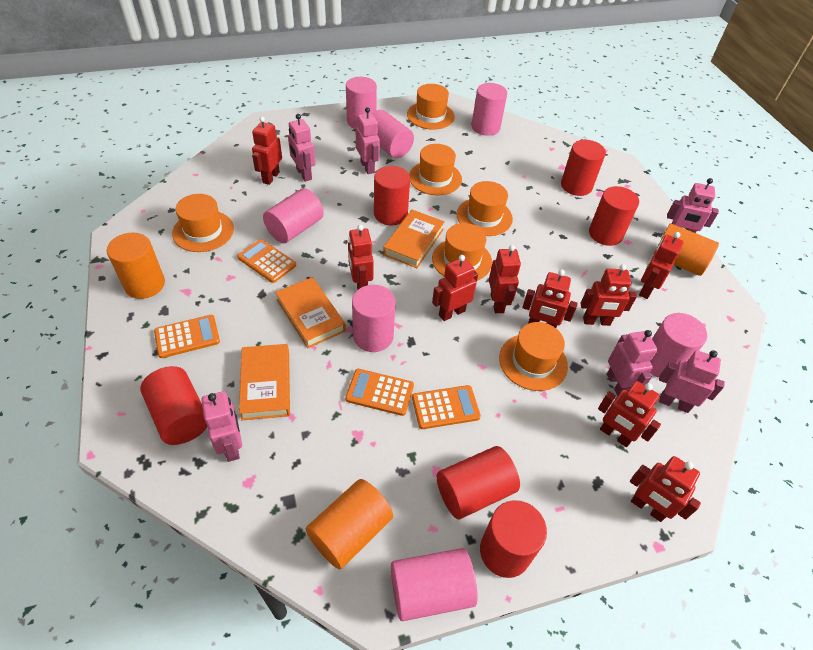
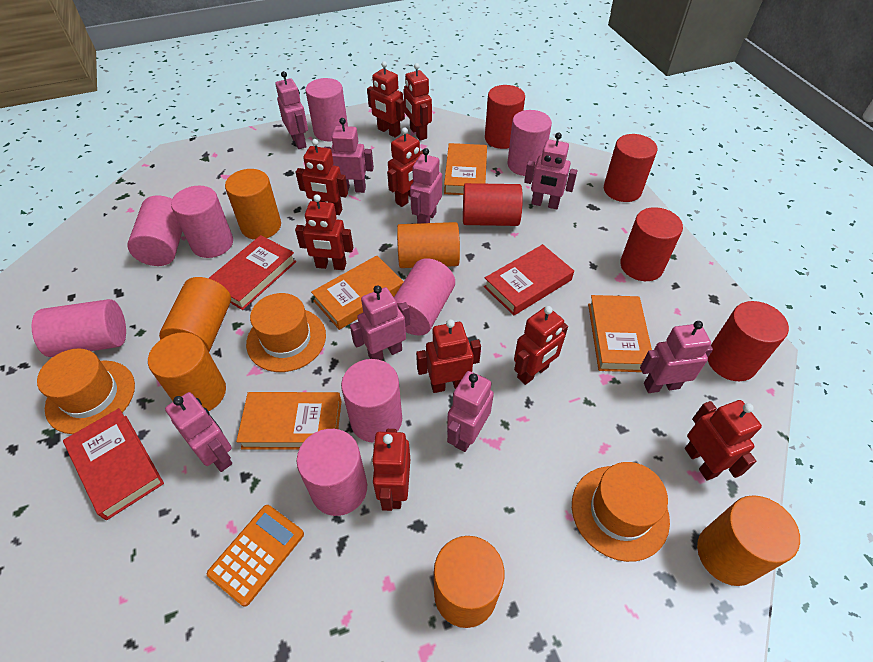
orange book: [239,344,290,420] [275,277,346,348] [383,210,445,268] = 3 -> [236,392,342,450] [311,255,404,330] [444,143,487,195] [588,295,652,372] = 4
orange calculator: [154,315,220,358] [237,239,296,283] [345,369,414,416] [412,385,481,429] = 4 -> [207,505,304,607] = 1
orange cylinder: [107,233,165,299] [306,479,393,569] [654,223,719,276] = 3 -> [148,332,226,411] [159,277,231,352] [225,169,281,240] [397,222,460,268] [434,536,505,628] [697,495,800,586] = 6
orange hat: [172,194,234,252] [407,84,455,130] [409,144,462,195] [432,223,492,281] [456,181,513,236] [499,322,568,391] = 6 -> [37,348,135,434] [246,293,326,372] [572,462,670,562] = 3
pink cylinder: [263,188,324,243] [346,77,377,129] [352,285,396,352] [372,110,414,158] [391,548,478,621] [471,83,507,136] [650,313,707,378] = 7 -> [32,299,126,357] [127,195,182,266] [171,186,233,258] [297,429,367,516] [305,78,348,141] [341,359,402,442] [394,258,455,335] [508,110,552,176] = 8
pink robot: [201,391,242,462] [288,114,315,182] [356,107,380,174] [607,330,658,396] [659,350,725,413] [667,178,719,233] = 6 -> [165,392,232,472] [275,71,308,149] [324,118,374,193] [350,285,410,360] [410,148,442,223] [447,371,494,452] [524,132,577,209] [640,321,713,393] = 8
red book: none = 0 -> [63,408,164,520] [209,235,296,310] [484,244,574,315] = 3
red cylinder: [140,366,208,445] [374,166,410,226] [437,446,520,519] [480,500,547,578] [561,140,606,196] [589,186,639,246] = 6 -> [463,183,523,226] [485,85,525,149] [604,134,658,202] [620,207,683,281] [708,301,789,381] = 5

